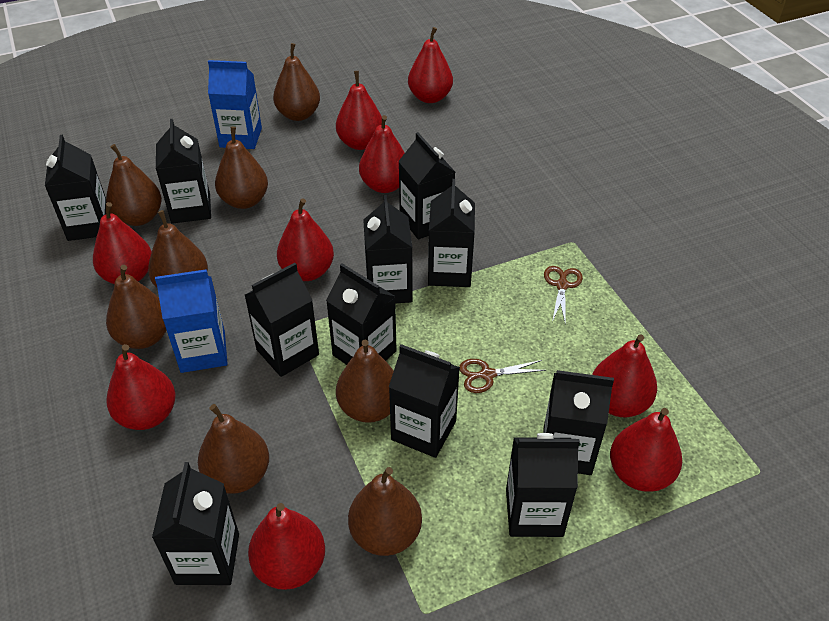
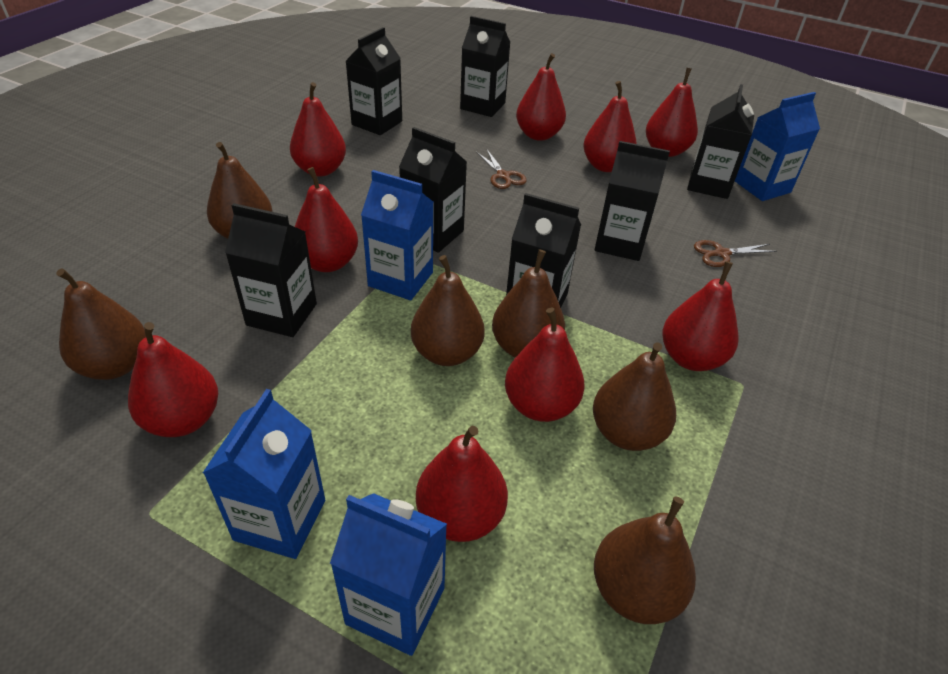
black carton: [45,134,106,241] [152,462,239,585] [156,119,211,224] [245,263,319,377] [326,263,397,365] [363,195,412,304] [389,344,460,458] [398,132,455,239] [428,179,475,287] [506,433,580,537] [543,370,614,475] = 11 -> [225,203,317,337] [346,27,402,135] [399,127,467,253] [460,16,511,117] [506,193,581,308] [595,141,670,261] [687,84,754,199] = 7
blue carton: [155,269,228,373] [208,60,262,149] = 2 -> [203,389,325,559] [330,493,447,656] [361,170,433,300] [735,92,820,201] = 4
brown pear: [106,144,162,226] [106,265,167,349] [148,210,208,287] [198,404,269,494] [215,127,268,209] [273,43,320,121] [336,340,394,423] [348,467,422,556] = 8 -> [56,268,146,380] [207,142,272,239] [411,255,485,366] [492,249,565,358] [593,342,676,451] [594,497,696,624] = 6

